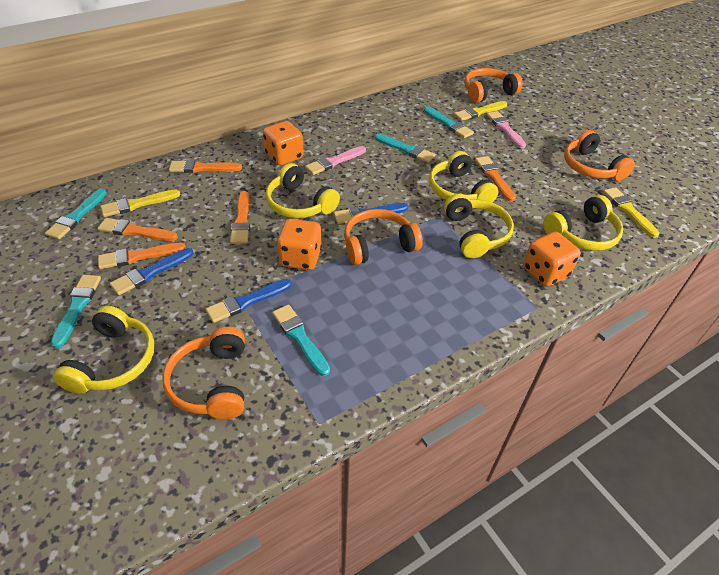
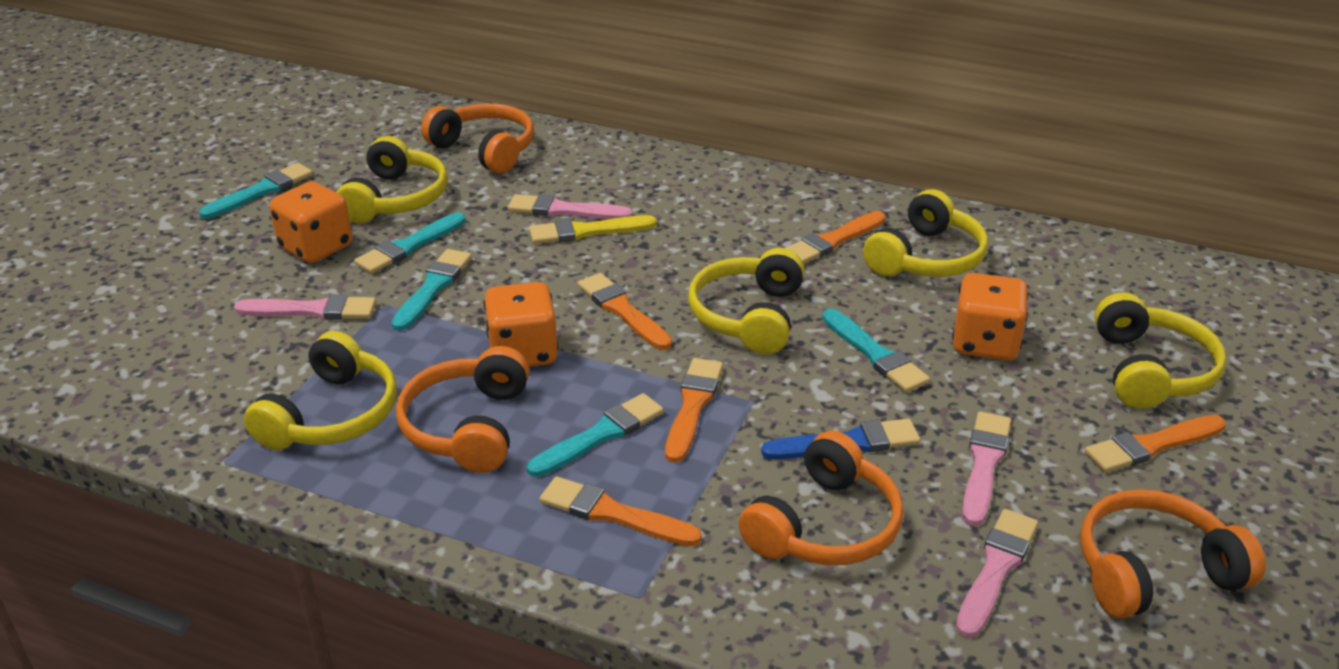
blue brush: [110,248,194,295] [206,279,292,323] [333,203,409,224] = 3 -> [761,419,921,459] = 1
pink brush: [305,146,366,175] [486,111,526,148] = 2 -> [234,295,376,320] [508,194,633,219] [956,509,1038,638] [962,411,1011,526] = 4
yellow brush: [100,189,180,217] [454,101,507,121] [603,187,660,238] = 3 -> [529,215,657,244] = 1

